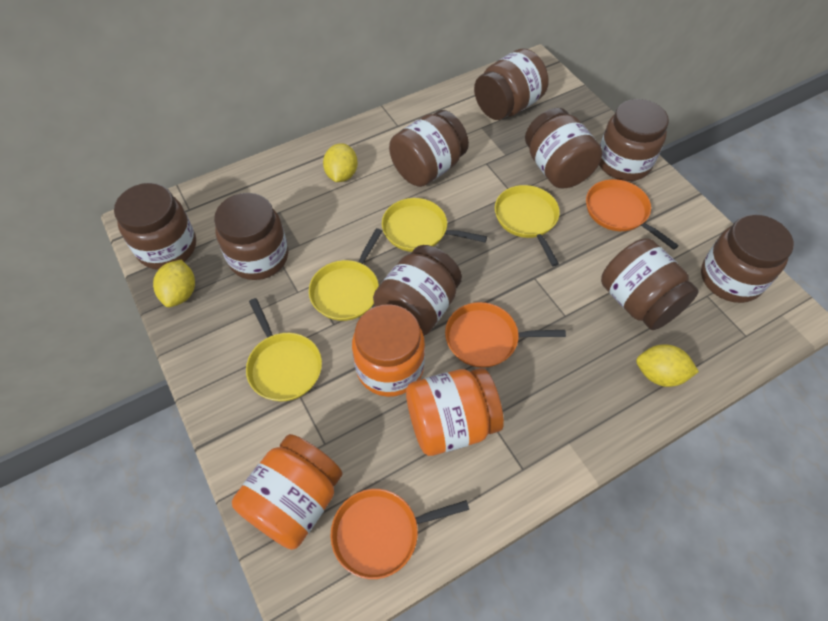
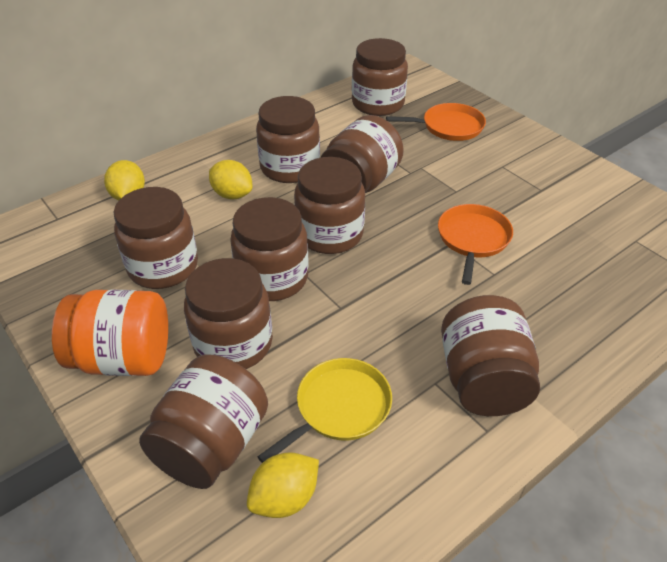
orange jar: [232,434,343,550] [352,304,425,397] [406,368,504,456] = 3 -> [52,289,168,376] = 1
orange pan: [330,489,469,579] [445,302,566,368] [586,179,679,250] = 3 -> [386,103,486,141] [438,204,513,285] = 2
yellow pan: [246,298,322,401] [309,228,382,321] [382,198,487,252] [495,185,560,266] = 4 -> [257,358,392,463] = 1

